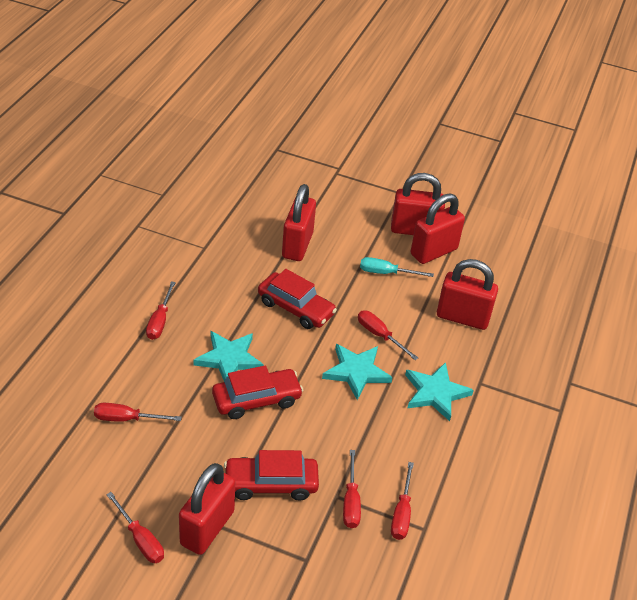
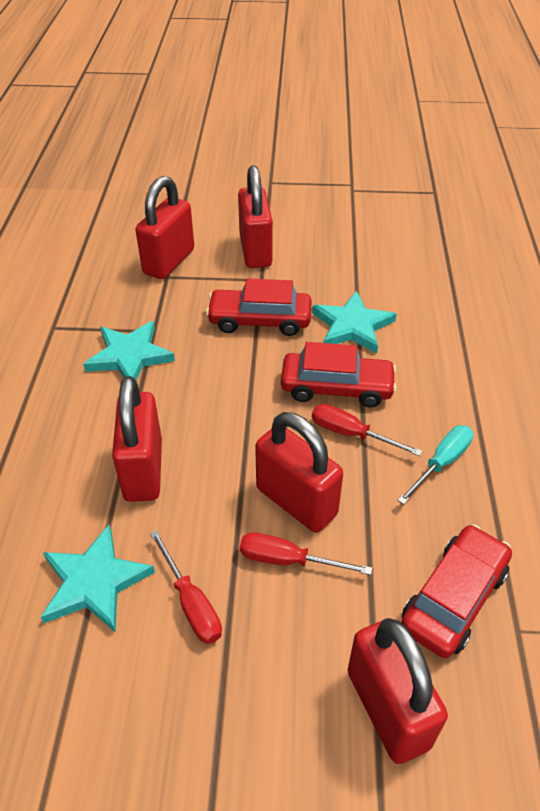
red screwdriver: [94,403,182,422] [106,492,164,563] [146,281,176,340] [343,450,361,528] [358,311,418,360] [391,462,414,540] = 6 -> [150,530,222,644] [240,532,372,575] [312,404,422,456] = 3

